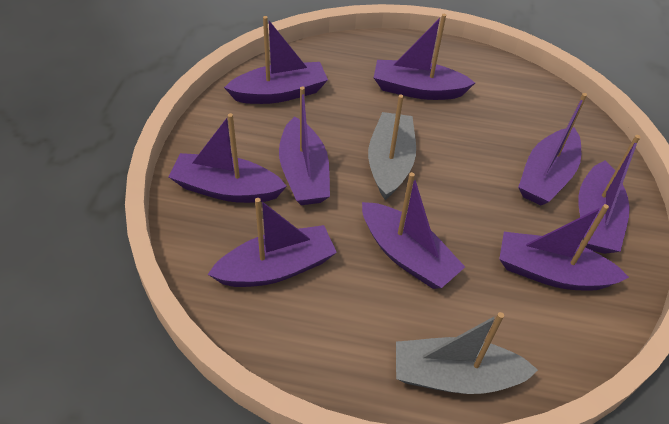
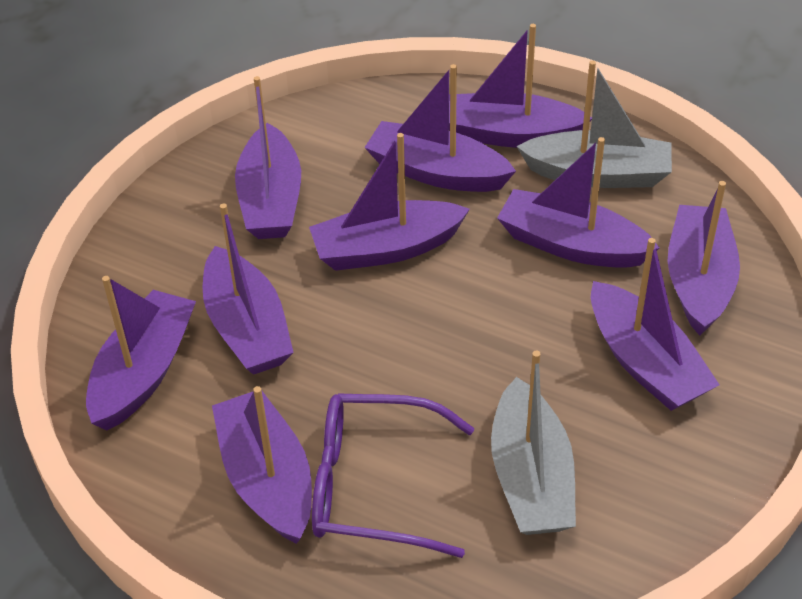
purple boat: [168,113,287,203] [207,198,337,287] [224,16,328,104] [279,86,330,205] [362,172,465,289] [374,14,475,100] [499,204,629,291] [518,93,587,206] [578,135,640,254] = 9 -> [86,276,196,431] [203,203,294,375] [212,386,312,544] [235,76,301,239] [309,133,470,271] [364,64,516,192] [449,24,592,148] [497,137,660,268] [591,238,720,411] [667,181,740,336] = 10
purple glasses: none = 0 -> [312,393,474,558] = 1

